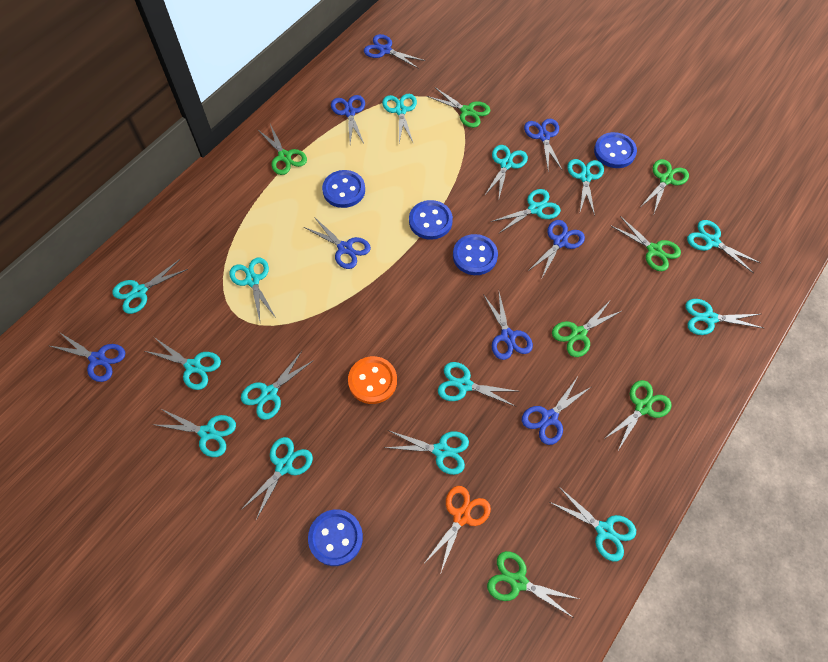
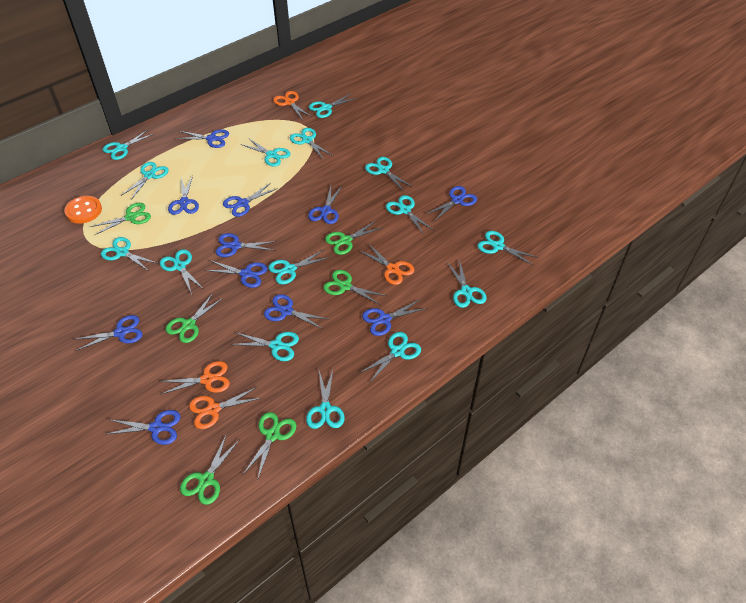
blue button: [308,509,363,566] [322,170,365,208] [409,200,453,240] [453,234,498,275] [594,132,637,168] = 5 -> none = 0
blue scissors: [50,332,125,382] [304,217,371,269] [331,95,365,144] [364,34,426,69] [483,292,533,360] [522,378,591,445] [524,119,563,171] [528,220,585,278] = 8 -> [75,315,143,351] [107,410,181,445] [168,176,199,215] [176,129,229,148] [205,260,267,288] [216,233,277,257] [223,183,278,217] [264,294,327,329] [308,185,343,224] [362,299,427,336] [426,186,477,220] = 11
green scissors: [257,124,307,175] [427,87,490,128] [487,551,579,619] [552,300,622,357] [604,380,672,452] [610,216,681,271] [641,159,689,213] = 7 -> [90,203,151,235] [166,293,223,343] [180,436,239,505] [243,412,296,481] [323,270,386,305] [325,221,382,255] = 6
orange scissors: [425,486,491,572] = 1 -> [159,361,230,395] [189,387,262,429] [273,91,312,120] [360,243,415,285] = 4

